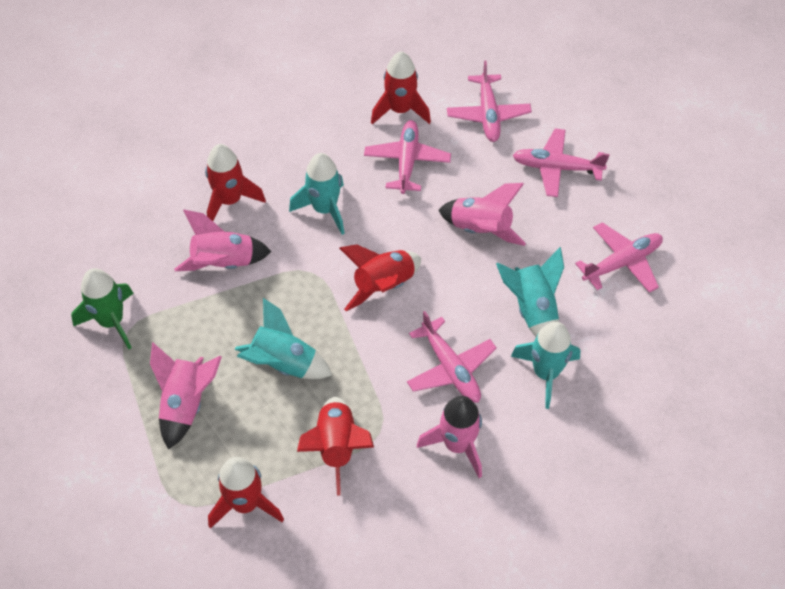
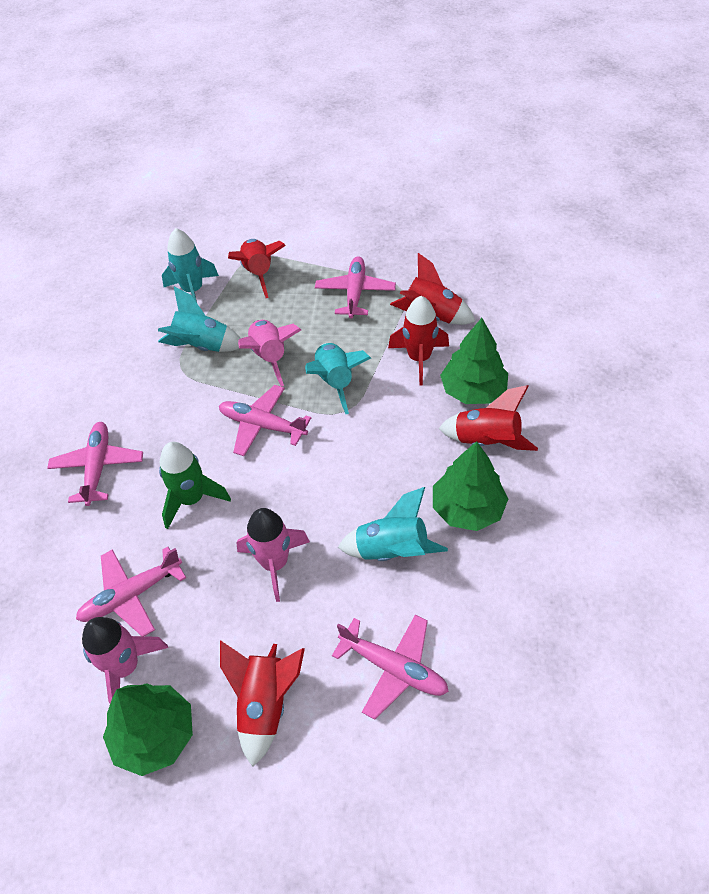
green tree: none = 0 -> [103,683,193,776] [433,441,508,531] [440,318,508,404] = 3
pink rocket: [150,342,222,450] [174,210,271,271] [417,396,482,478] [438,183,526,246] = 4 -> [82,617,168,703] [236,508,310,602] [238,320,301,387] = 3

